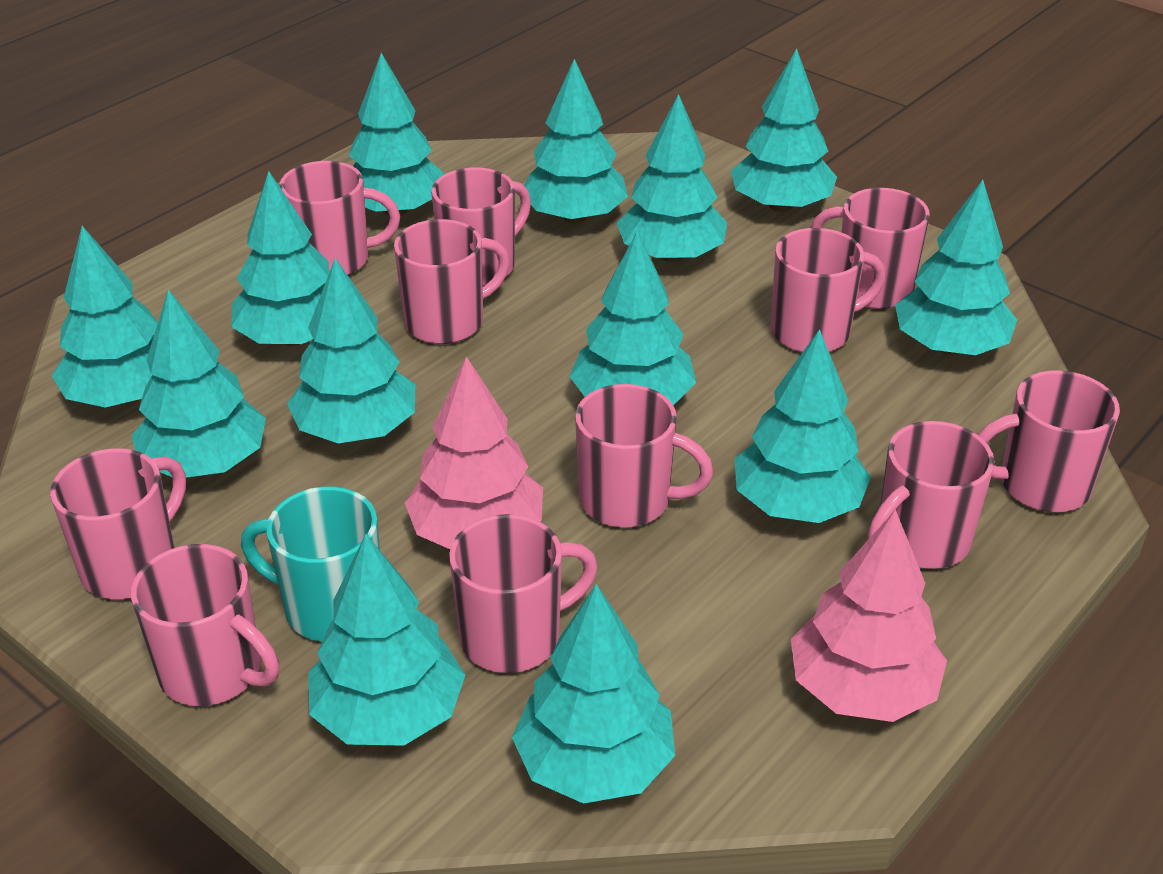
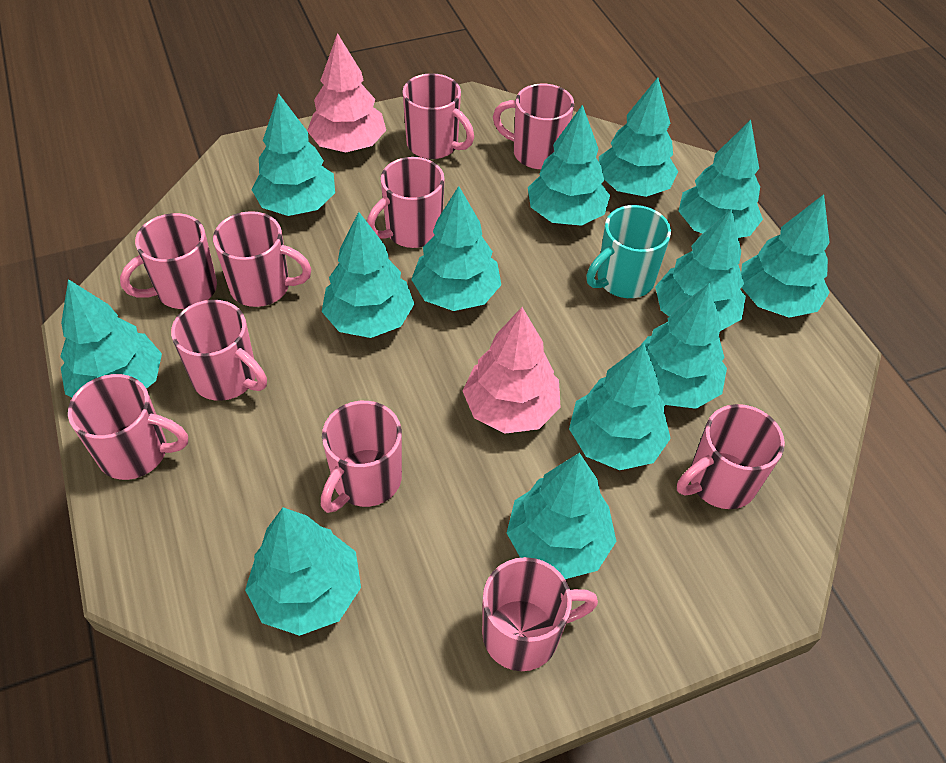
pink mug: [50,448,186,599] [131,544,279,706] [280,161,400,275] [394,219,510,344] [431,168,531,286] [449,514,598,673] [575,384,713,527] [771,228,885,352] [811,188,930,309] [868,421,994,569] [977,370,1120,512] = 11 -> [68,374,188,480] [120,213,217,309] [171,300,267,401] [213,211,311,307] [321,401,402,513] [367,157,445,248] [402,73,474,159] [482,557,598,671] [493,83,574,169] [677,404,785,509] = 10

